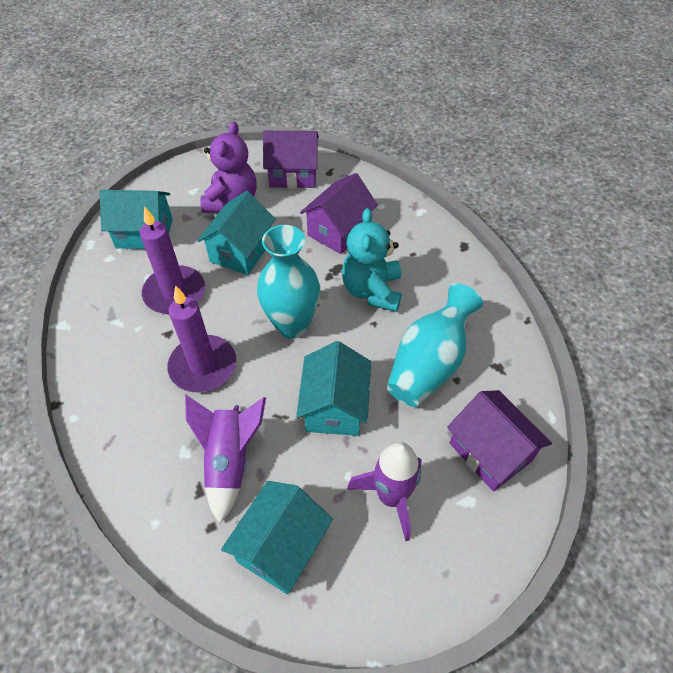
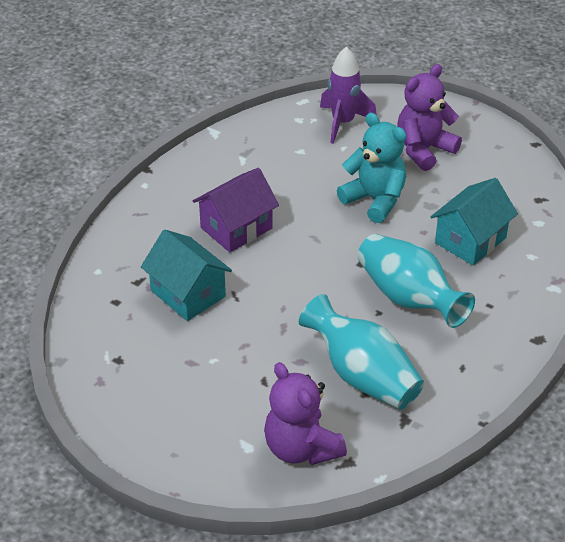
purple candle: [140,206,205,314] [167,285,236,392] = 2 -> none = 0
purple house: [263,131,319,188] [300,173,378,254] [447,390,552,491] = 3 -> [193,168,279,252] = 1
purple rocket: [185,395,266,524] [347,442,422,541] = 2 -> [320,46,377,144] = 1
purple teddy bear: [200,122,257,213] = 1 -> [264,362,347,465] [397,64,462,171] = 2
turquoise house: [100,190,173,249] [197,191,275,275] [221,481,333,594] [296,341,371,436] = 4 -> [141,230,232,321] [431,178,518,266] = 2

